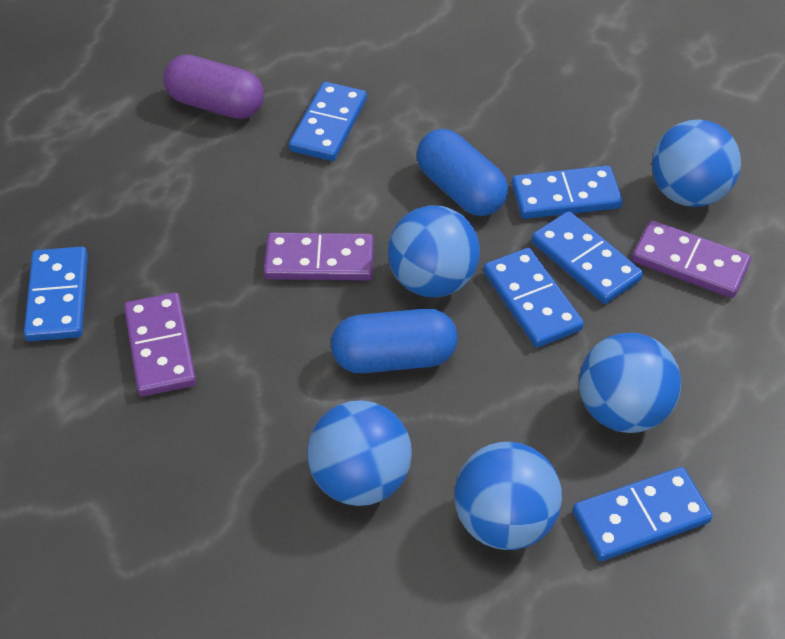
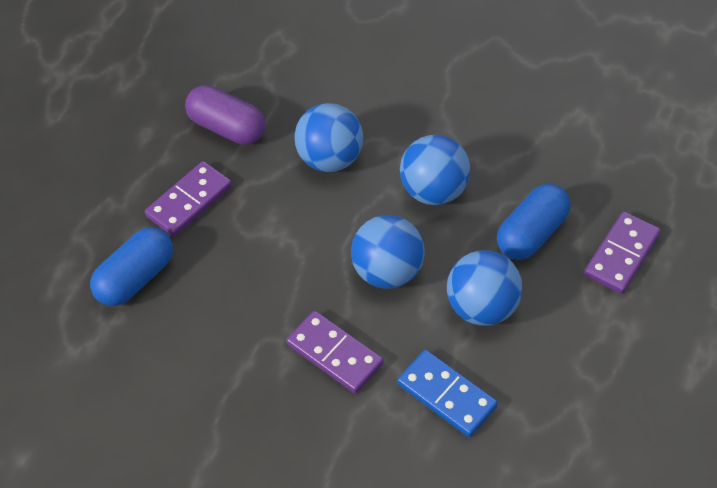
blue ball: [307,400,412,506] [388,205,480,297] [454,442,562,550] [579,333,681,433] [652,120,741,207] = 5 -> [295,103,363,172] [351,215,425,289] [400,135,470,205] [447,250,523,325] = 4
blue domino: [24,247,88,341] [289,82,367,161] [483,248,584,348] [512,166,623,219] [532,211,643,304] [573,467,713,561] = 6 -> [397,350,498,437] = 1

